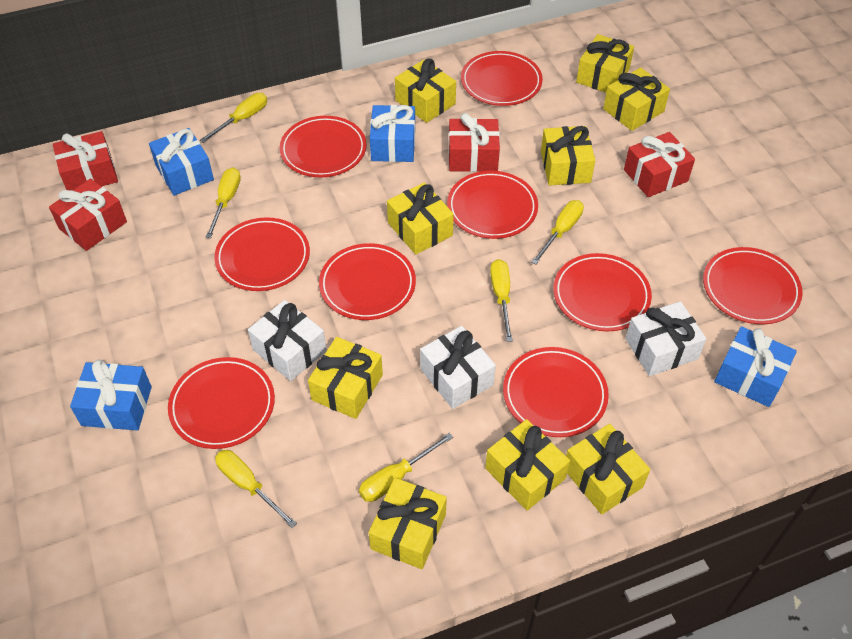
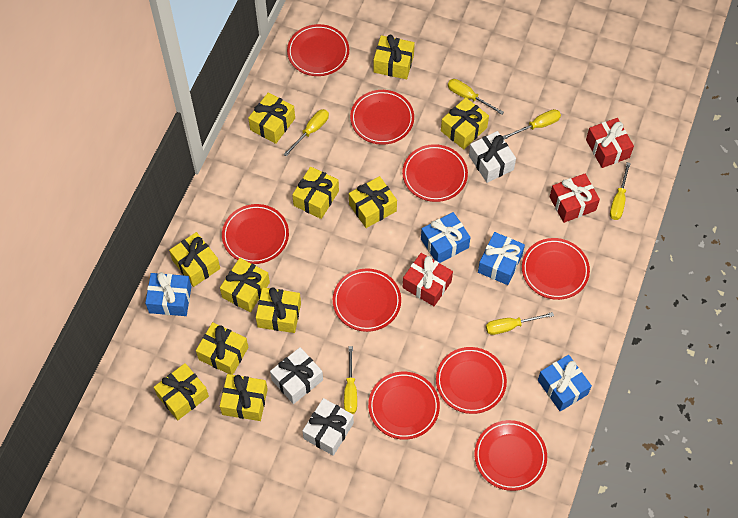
red gift: [49,179,127,251] [53,131,118,190] [448,113,500,172] [624,132,695,197] = 4 -> [403,253,453,306] [550,174,600,223] [586,118,634,168] = 3
yellow gift: [308,337,383,419] [369,478,447,569] [387,182,454,255] [395,59,456,123] [485,419,570,511] [541,126,595,186] [566,424,650,515] [576,34,634,93] [603,67,670,131] = 9 -> [154,363,209,420] [169,232,220,287] [196,322,248,375] [220,258,270,312] [220,374,268,421] [248,92,295,144] [256,287,301,333] [292,167,339,219] [349,176,397,228] [373,35,415,79] [441,97,489,149] = 11

